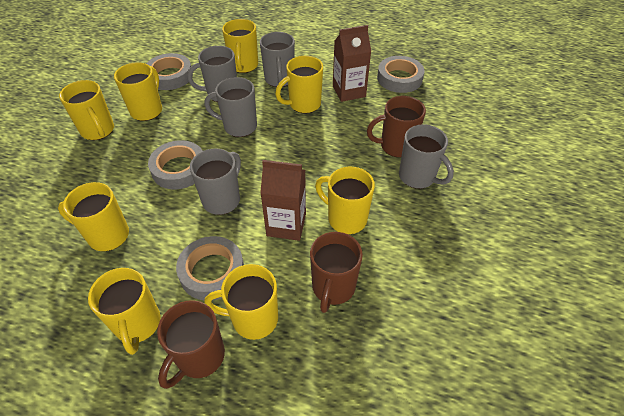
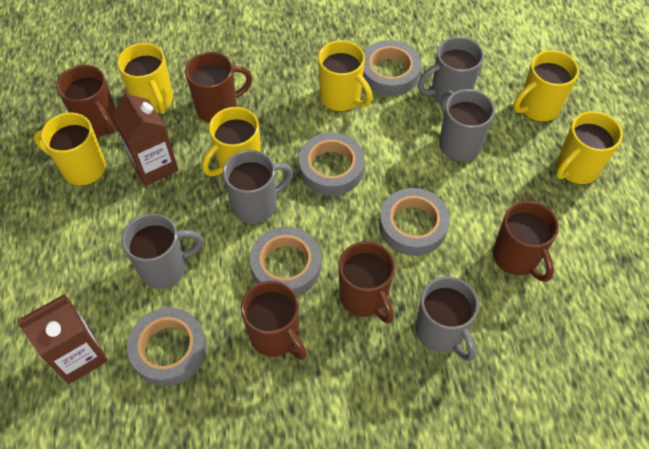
brown mug: [157,300,225,389] [310,232,363,313] [367,96,426,157] = 3 -> [57,65,116,137] [185,52,253,123] [241,281,307,360] [339,241,395,323] [493,201,559,282] = 5
grey tape: [146,53,193,90] [148,140,202,189] [176,236,244,301] [377,56,424,93] = 4 -> [127,308,207,386] [250,227,321,296] [299,132,365,196] [363,40,421,96] [379,188,450,256] = 5
yellow mug: [58,182,129,251] [59,80,114,140] [88,268,160,355] [114,62,162,121] [204,264,278,340] [222,19,258,73] [275,56,323,113] [315,167,375,234] = 8 -> [34,112,106,186] [117,43,173,114] [202,107,261,176] [318,40,373,112] [513,50,579,122] [556,111,623,184] = 6

